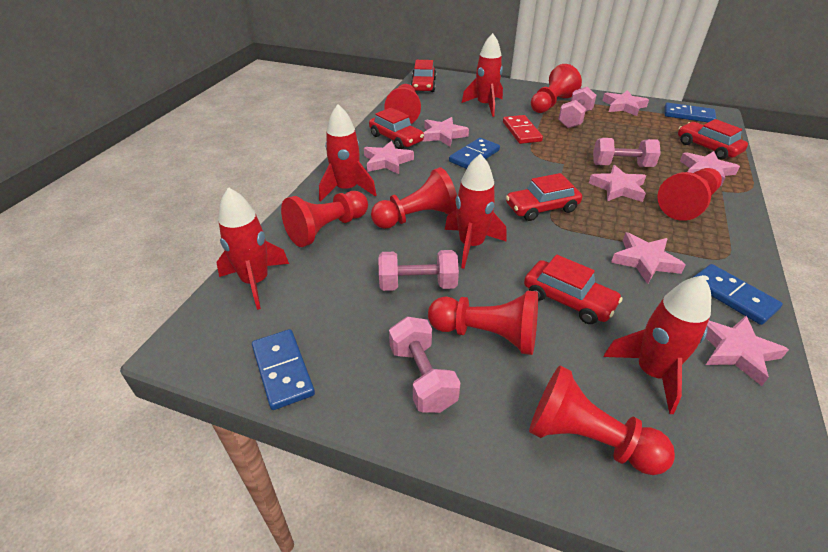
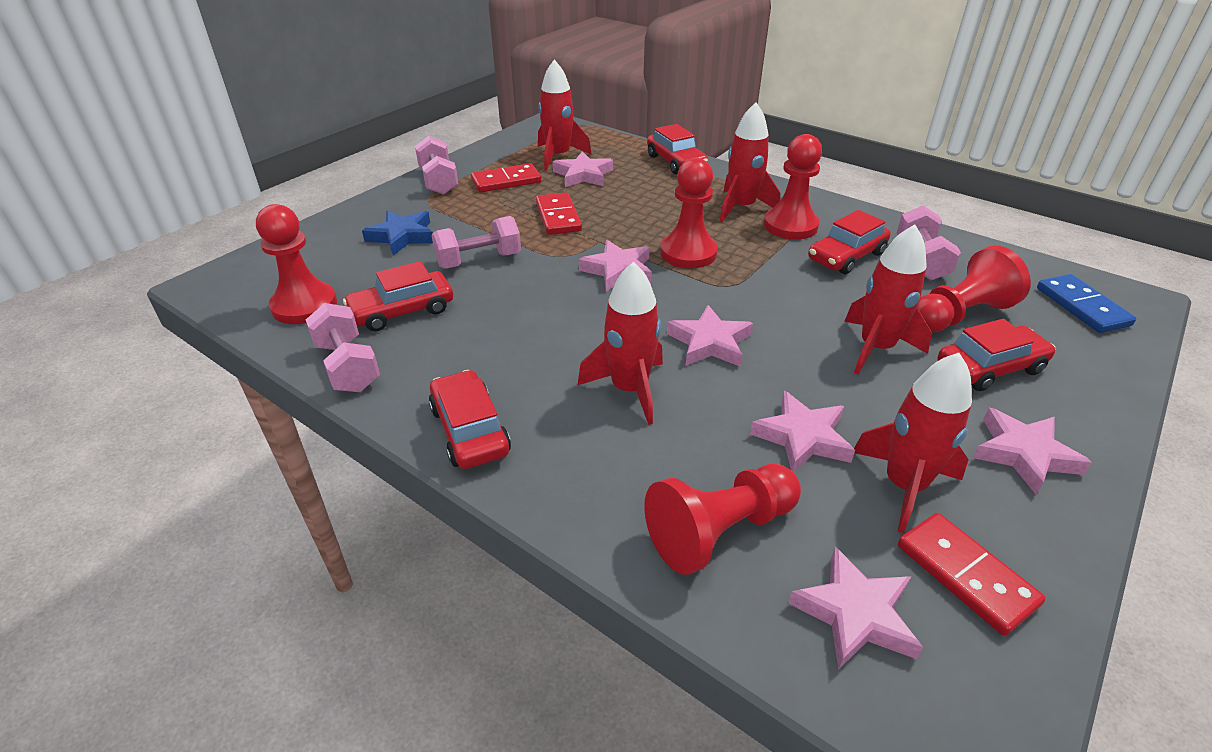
blue domino: [252,329,315,410] [449,138,500,169] [665,103,716,122] [692,264,783,325] = 4 -> [1037,274,1136,333] = 1
blue star: none = 0 -> [362,210,433,255] = 1
pink star: [364,141,414,174] [422,117,469,147] [589,165,646,202] [602,90,649,116] [611,232,686,284] [680,151,740,186] [705,316,789,386] = 7 -> [553,151,613,187] [579,240,652,291] [667,305,753,367] [750,391,855,472] [788,547,923,670] [973,408,1092,494] = 6
red domino: [503,115,543,144] = 1 -> [471,163,541,192] [536,192,582,235] [898,513,1046,636] = 3
red pawn: [281,191,368,247] [371,167,457,229] [384,84,421,124] [428,291,538,355] [529,366,675,475] [531,64,582,113] [657,168,722,221] = 7 -> [256,204,337,324] [644,464,801,575] [660,158,718,268] [764,134,822,240] [917,245,1031,333] = 5

